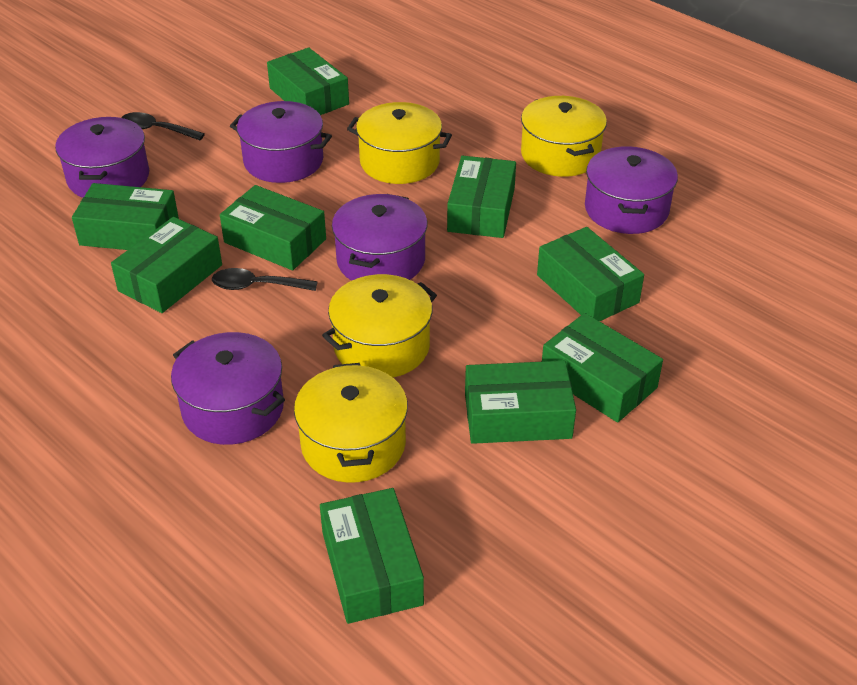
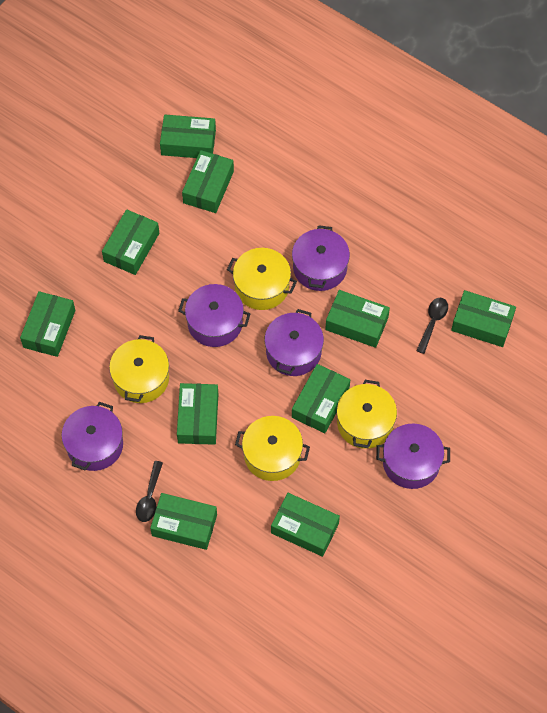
green box: [72,183,179,250] [111,217,222,313] [220,185,326,270] [267,47,349,115] [320,488,424,624] [447,156,516,238] [465,361,576,444] [537,227,644,321] [542,313,663,423] = 9 -> [20,291,76,357] [102,209,159,275] [150,493,217,550] [160,115,216,158] [177,383,218,445] [182,150,234,213] [271,493,340,557] [292,364,350,433] [325,290,390,348] [451,290,516,347] = 10

